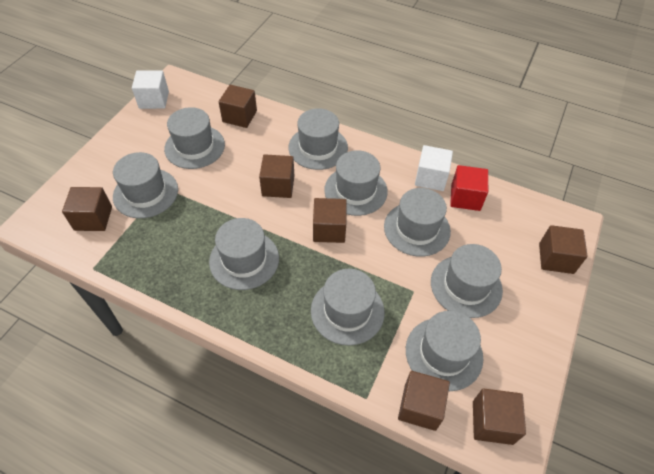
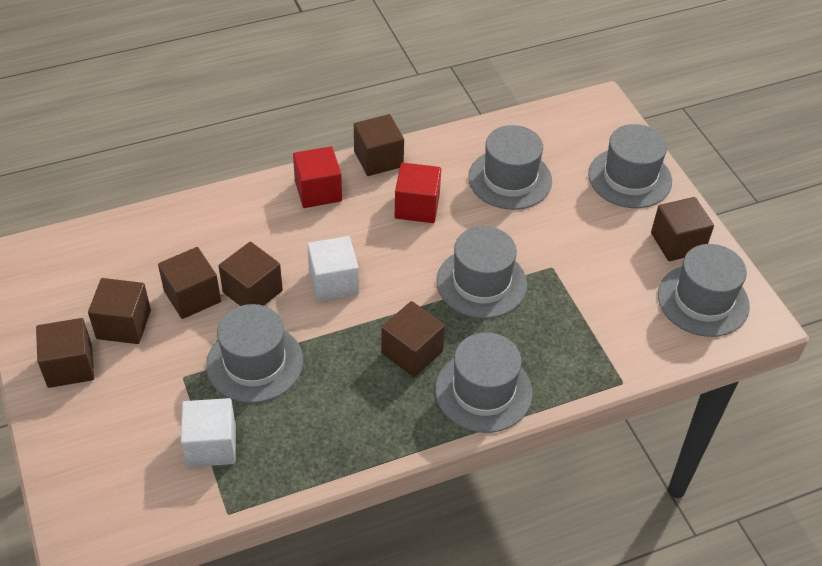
grey hat: [113,152,178,218] [164,107,225,169] [209,218,279,290] [289,108,348,170] [311,269,385,345] [324,150,388,216] [384,188,451,257] [406,311,483,391] [431,244,503,318] = 9 -> [206,304,303,403] [435,332,533,433] [436,226,527,318] [468,125,552,210] [588,124,672,208] [658,244,750,337] = 6
red cube: [450,165,488,211] = 1 -> [293,146,342,208] [395,162,441,223] = 2

